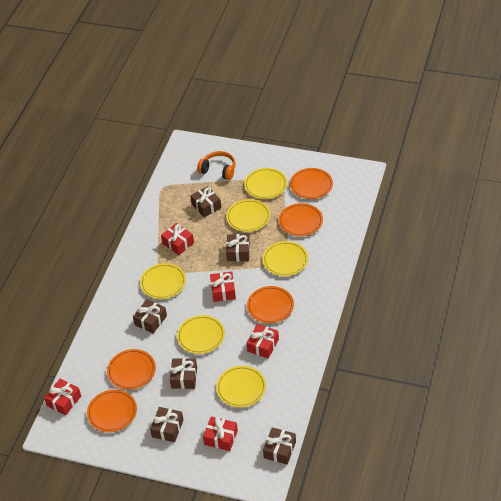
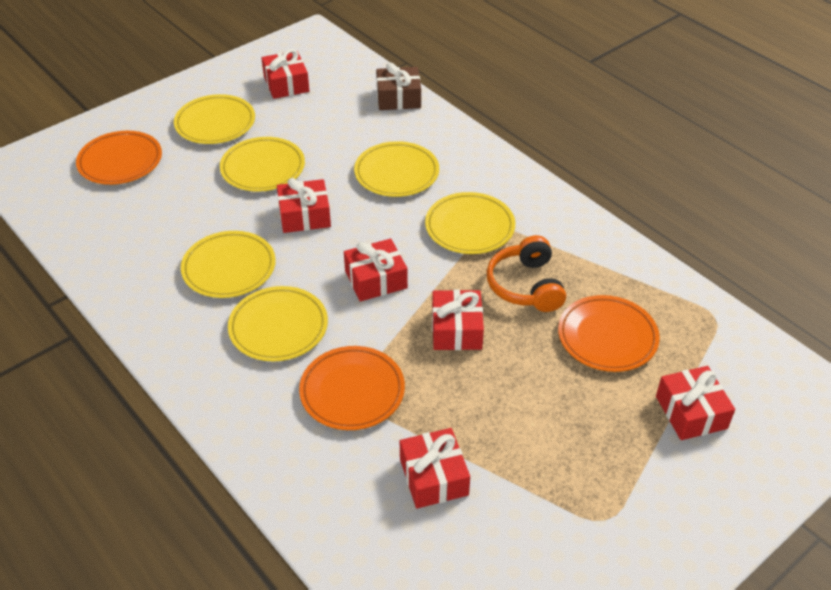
brown gift: [133,299,167,333] [150,407,183,442] [170,358,197,389] [190,186,221,217] [226,234,250,261] [263,427,296,465] = 6 -> [376,63,421,110] = 1
orange plate: [87,390,137,432] [107,349,156,390] [247,286,294,324] [279,203,323,236] [290,168,333,199] = 5 -> [76,131,162,185] [299,346,405,430] [558,295,660,372] = 3
red gift: [44,379,81,416] [161,223,194,255] [203,416,238,451] [210,271,236,302] [246,324,279,358] = 5 -> [261,49,309,99] [277,178,331,233] [344,239,408,302] [400,428,470,509] [432,290,484,350] [656,366,735,440] = 6

